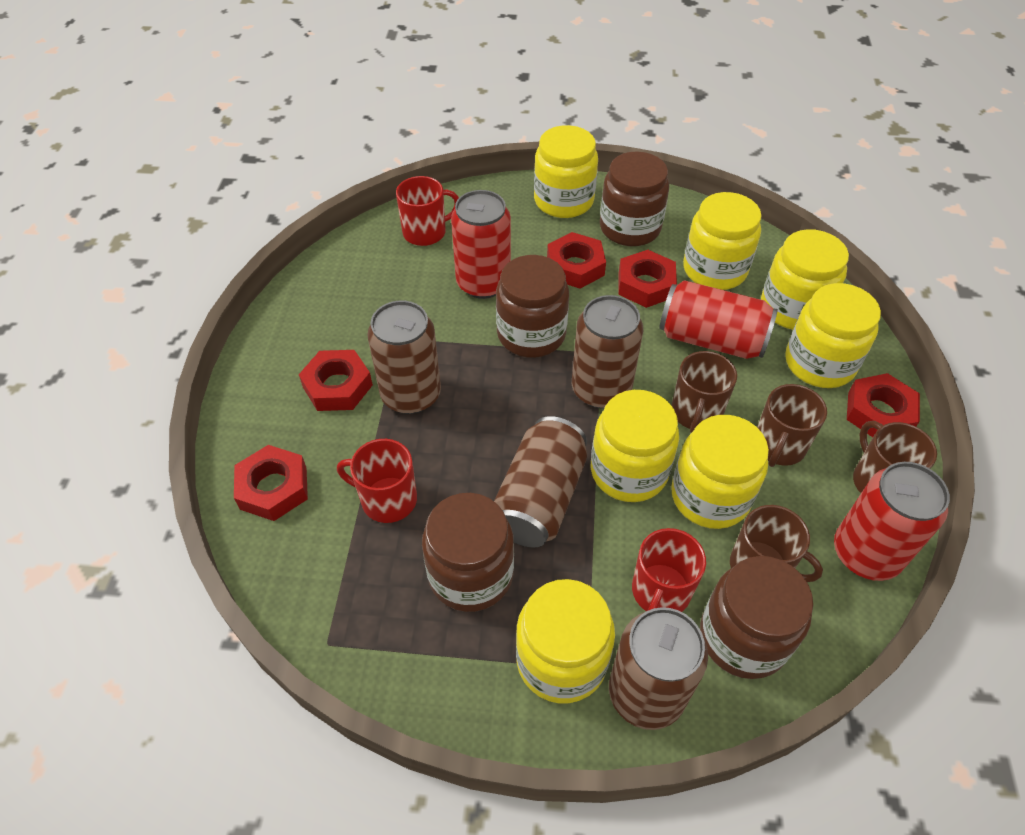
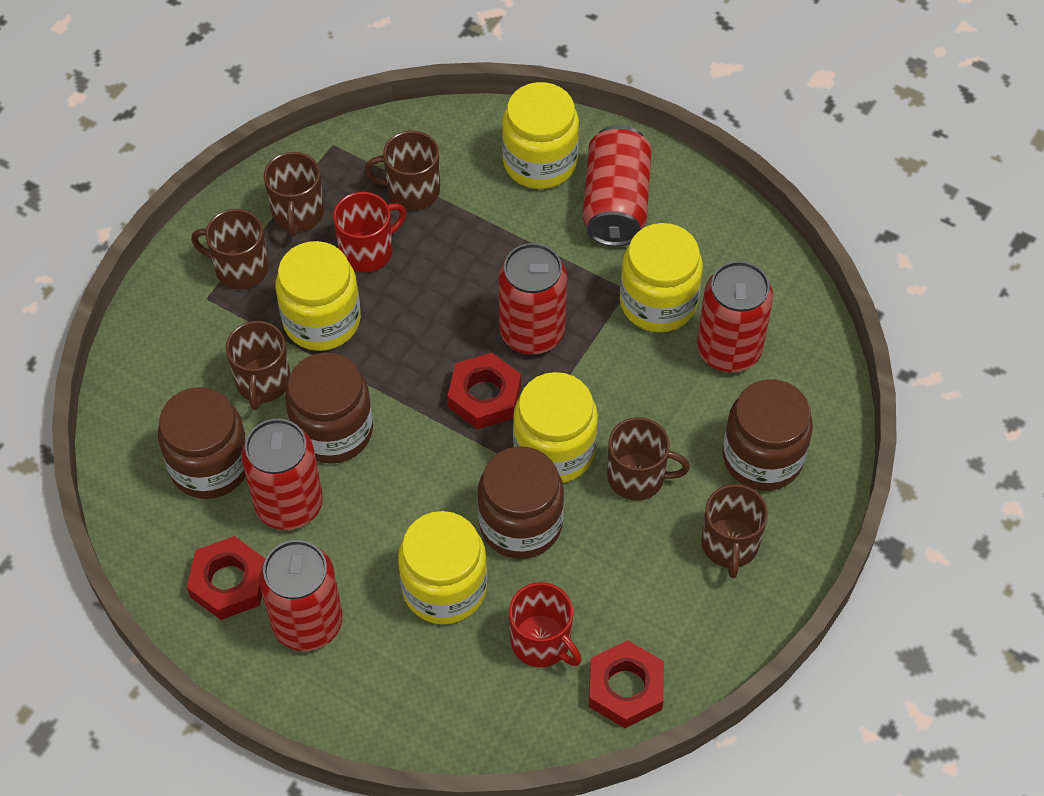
brown can: [367,301,441,414] [494,416,587,547] [572,295,643,409] [609,607,708,730] = 4 -> none = 0
brown mug: [672,351,737,433] [730,505,823,582] [757,384,827,467] [853,421,937,493] = 4 -> [191,209,269,290] [226,321,290,410] [264,152,324,236] [365,131,440,210] [607,417,690,501] [701,484,768,578] = 6
red can: [451,190,511,299] [659,280,778,359] [834,462,950,581] = 3 -> [241,419,323,530] [259,540,343,651] [498,243,567,354] [583,125,652,247] [697,261,773,372] = 5
red mug: [337,439,417,523] [396,176,459,246] [632,528,706,612] = 3 -> [333,192,406,272] [509,582,582,667] = 2
red nut: [234,445,308,521] [299,350,373,411] [547,232,606,289] [618,250,677,308] [847,373,920,437] = 5 -> [187,536,265,620] [447,353,521,429] [589,640,664,728] = 3
yellow jar: [516,579,615,703] [534,125,598,218] [591,390,679,502] [671,415,769,529] [683,192,761,290] [761,229,849,330] [785,283,881,388] = 7 -> [276,241,361,351] [398,511,487,624] [502,82,579,189] [513,372,598,483] [620,223,703,332] = 5

